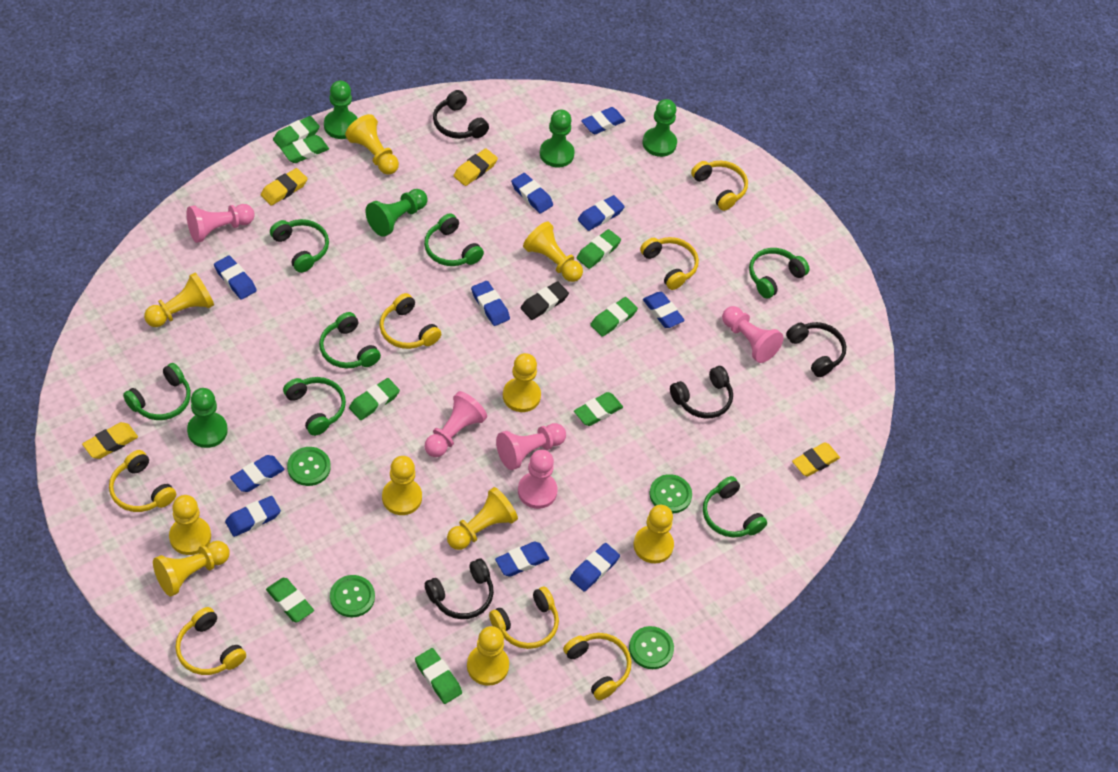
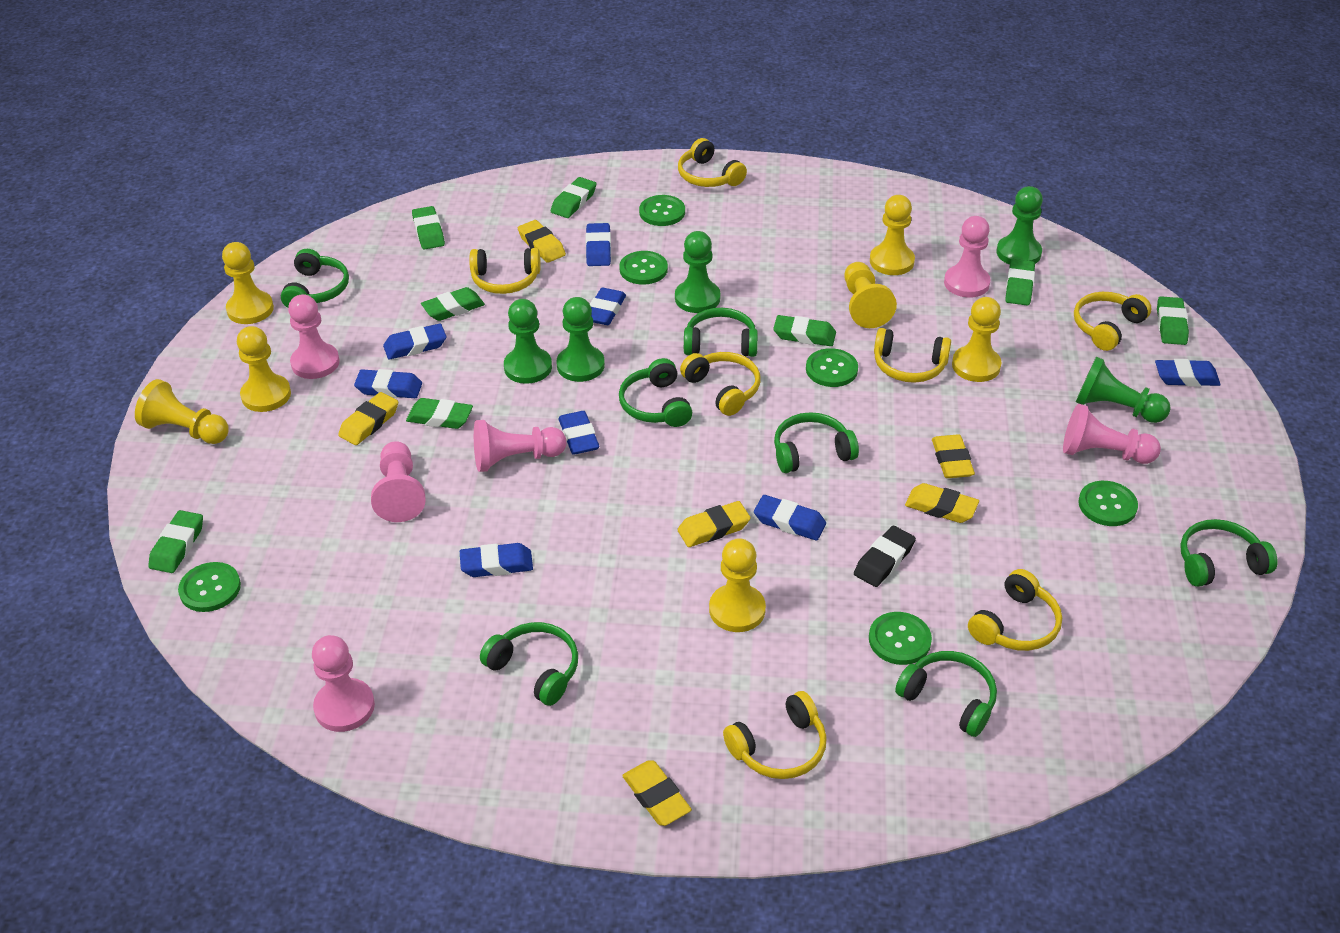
black headphones: [425,558,494,619] [433,90,489,139] [670,366,733,418] [786,322,846,377] = 4 -> none = 0
blue eraser: [214,256,257,300] [225,496,281,537] [230,455,284,492] [471,281,510,326] [495,542,549,577] [511,173,553,214] [570,543,620,592] [578,195,625,231] [581,107,626,134] [643,292,685,328] = 10 -> [354,369,422,398] [383,323,446,359] [460,543,533,577] [558,411,599,455] [586,223,611,266] [590,288,626,325] [754,495,826,540] [1155,359,1221,387] = 8
green button: [287,447,331,486] [330,575,375,617] [629,626,674,669] [649,474,692,513] = 4 -> [178,562,241,612] [619,251,668,285] [639,195,685,226] [806,348,858,387] [869,612,932,665] [1078,481,1138,526] = 6
pink pawn: [186,204,255,243] [425,391,487,457] [496,423,566,470] [518,450,558,509] [722,306,784,363] = 5 -> [288,294,340,379] [312,635,375,732] [371,441,426,522] [474,420,566,472] [944,216,991,297] [1063,404,1161,464] = 6
yellow eraser: [82,422,138,459] [261,168,308,206] [453,148,498,186] [792,442,840,477] = 4 -> [338,392,398,445] [518,220,566,263] [622,760,692,826] [677,501,751,547] [905,483,979,523] [932,434,975,478] = 6
yellow pawn: [144,273,214,327] [153,541,230,597] [169,495,211,555] [345,114,399,175] [382,456,422,515] [447,487,518,550] [467,626,509,686] [503,353,541,412] [523,222,583,282] [634,505,674,563] = 10 -> [135,379,229,444] [222,242,274,324] [237,326,291,412] [709,538,766,632] [844,262,897,328] [870,195,915,275] [952,297,1002,382] = 7

